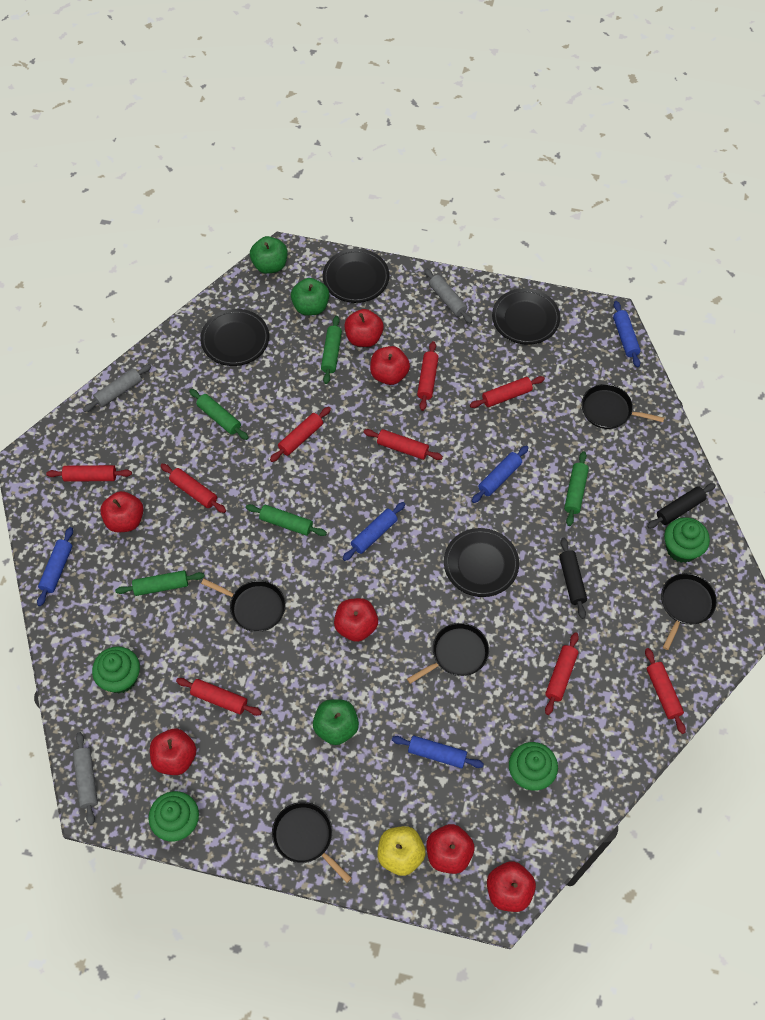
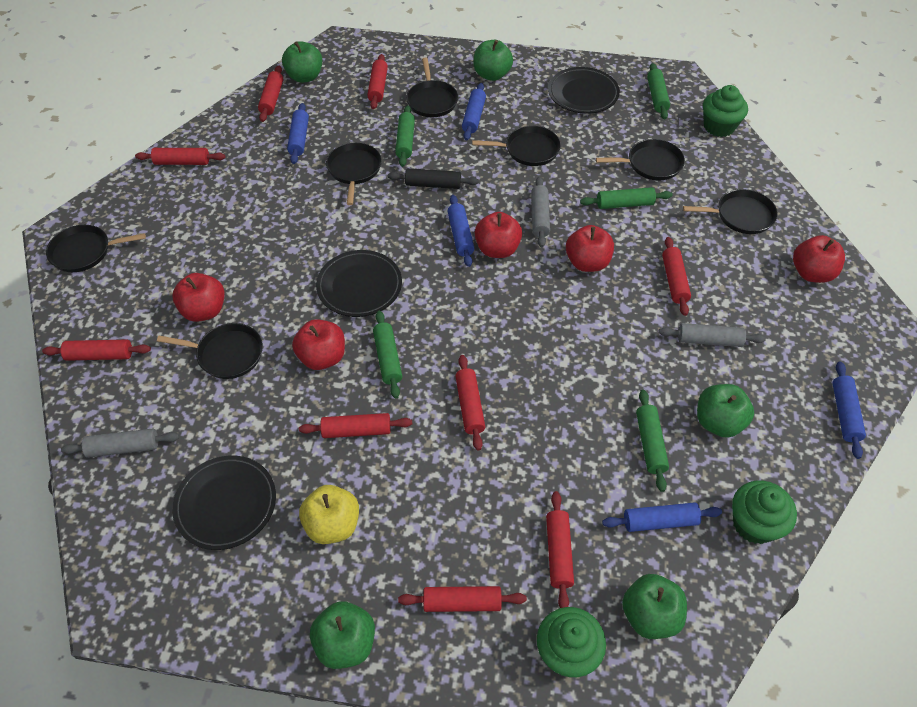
black pan: [201,579,286,632] [272,802,352,883] [407,623,489,684] [582,384,664,429] [661,573,717,650] = 5 -> [46,225,146,272] [157,323,263,379] [326,143,382,205] [406,58,458,117] [472,126,561,166] [596,139,685,180] [683,189,778,234] = 7
black plate: [200,309,269,366] [323,249,389,303] [444,528,519,597] [492,288,560,345] = 4 -> [172,456,276,550] [316,250,402,317] [548,67,620,114] = 3
black rolling pin: [559,537,587,619] [647,483,716,529] = 2 -> [388,168,479,189] = 1
green apple: [250,236,288,274] [291,278,329,316] [313,699,359,745] = 3 -> [282,41,322,83] [310,601,375,669] [473,40,513,81] [622,574,687,639] [697,384,754,438] = 5
green cupcake: [92,646,140,694] [149,791,199,841] [509,742,558,791] [664,517,710,563] = 4 -> [537,607,606,677] [703,85,748,137] [732,480,797,544] = 3
red apple: [100,491,144,532] [150,729,197,775] [334,598,378,642] [344,309,384,347] [370,346,410,385] [426,824,474,874] [487,861,536,912] = 7 -> [172,273,225,322] [292,319,345,370] [475,212,522,258] [566,225,614,272] [793,235,845,283] = 5

